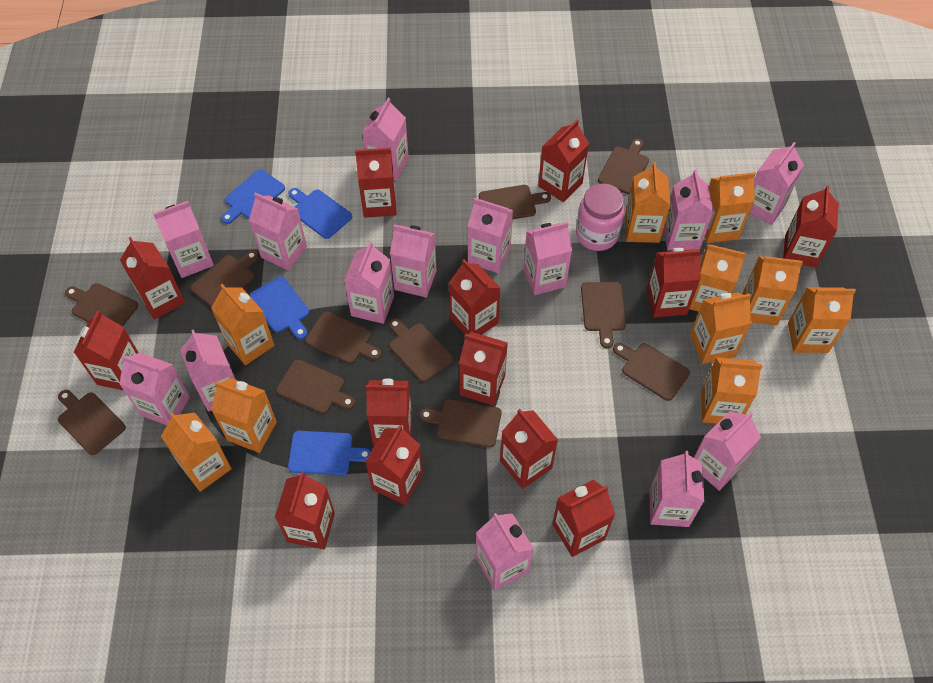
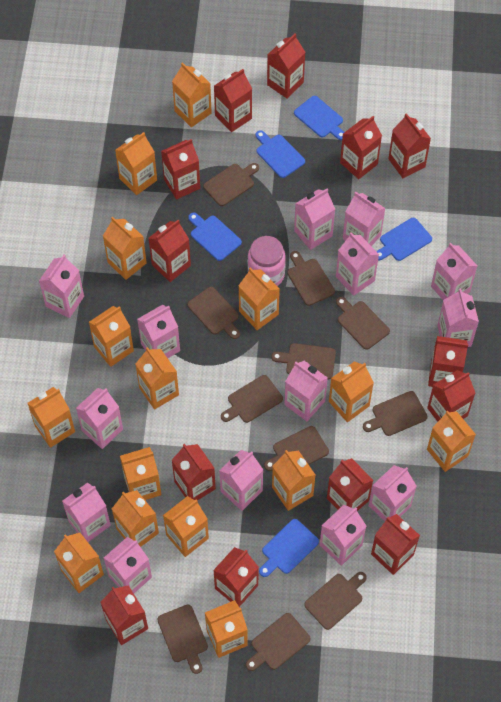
blue cutting board: [221,169,285,224] [249,276,309,339] [288,188,352,239] [288,431,371,475] = 4 -> [188,213,242,261] [256,130,305,178] [259,519,319,577] [294,96,344,140] [376,218,432,261] = 5
orange carton: [161,412,232,492] [211,284,274,365] [211,378,277,453] [625,162,671,243] [689,244,746,312] [690,292,752,364] [701,357,762,424] [705,172,756,243] [743,256,803,326] [788,287,856,353] = 10 -> [27,387,75,448] [54,533,104,593] [89,306,134,367] [103,217,147,280] [112,490,159,547] [115,132,157,195] [120,447,161,500] [135,347,179,409] [163,496,209,557] [172,62,212,127] [205,600,248,658] [238,267,280,330] [272,450,315,511] [329,361,374,422] [427,411,476,472] = 15

